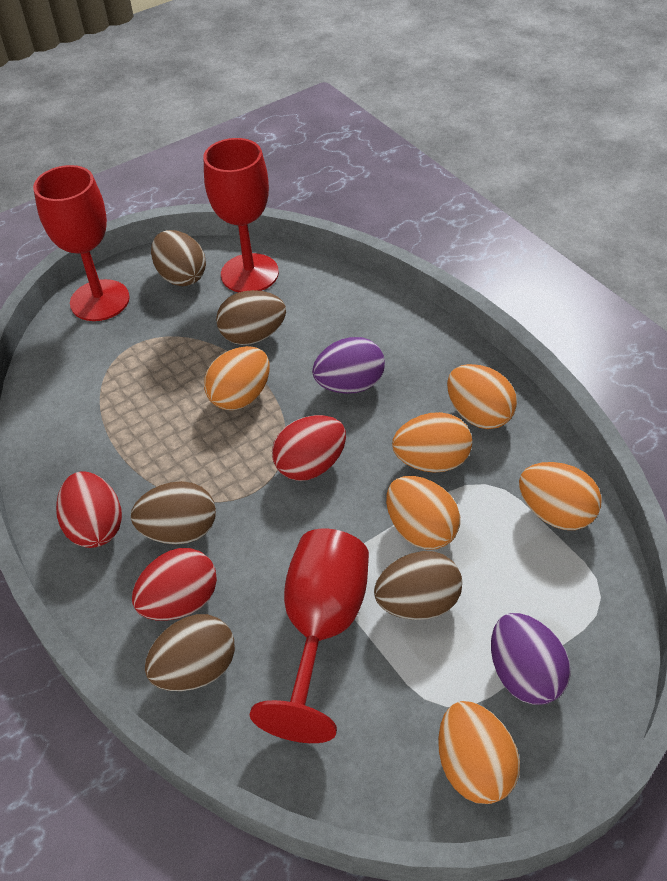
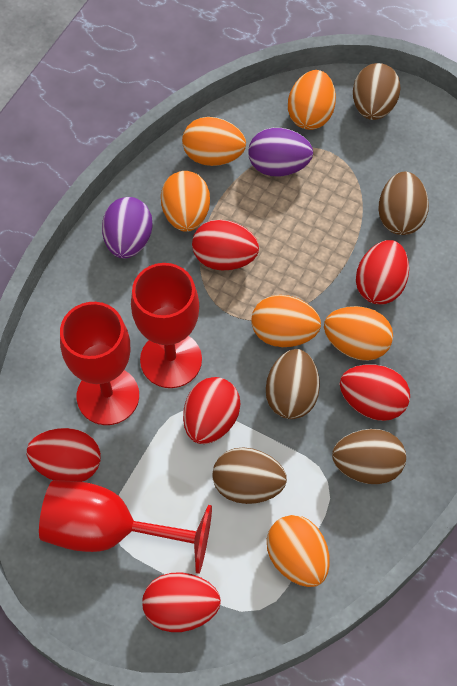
red egg: [56,471,122,548] [132,548,217,621] [272,415,346,481] = 3 -> [27,428,101,482] [142,572,221,632] [183,377,240,444] [192,220,259,270] [340,364,410,421] [356,240,409,304] = 6

